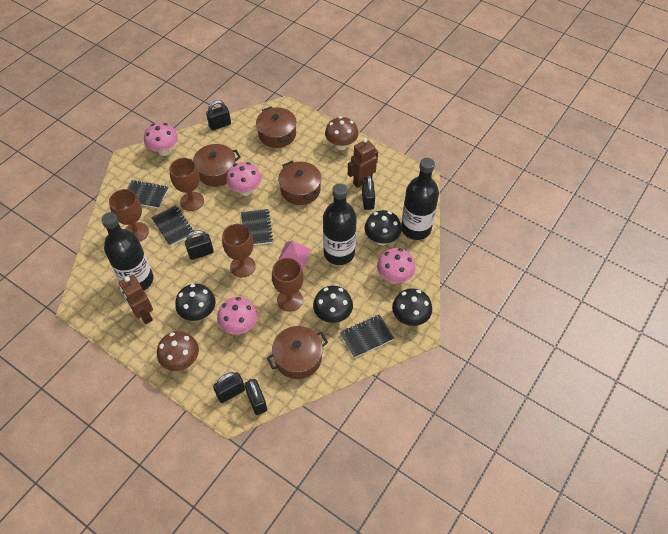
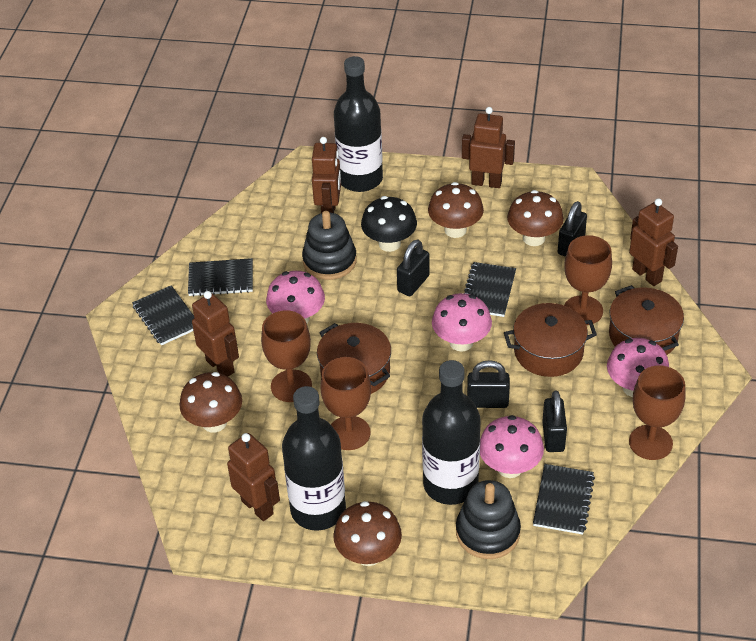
black mushroom: [175,284,215,321] [313,286,353,323] [364,210,402,245] [392,288,432,326] = 4 -> [361,196,417,252] = 1
black padlock: [185,230,214,260] [206,100,231,130] [213,372,245,403] [244,379,267,415] [362,175,375,210] = 5 -> [397,240,430,296] [467,360,510,408] [542,391,567,452] [558,201,587,257] = 4
black stacking toy: none = 0 -> [302,211,357,280] [456,480,521,559] = 2
brown mushroom: [157,331,199,371] [325,116,359,150] = 2 -> [179,372,242,432] [333,501,402,566] [428,182,484,238] [507,190,564,246] = 4
brown pot: [193,144,241,186] [256,106,297,148] [267,326,328,379] [278,161,321,205] = 4 -> [317,323,391,394] [504,303,597,377] [609,285,684,355] = 3
brown robot: [119,275,153,324] [348,138,378,188] = 2 -> [192,291,239,376] [227,433,280,521] [312,137,341,213] [462,107,515,188] [629,198,678,286] = 5
pink pyramid: [278,240,312,271] = 1 -> none = 0

